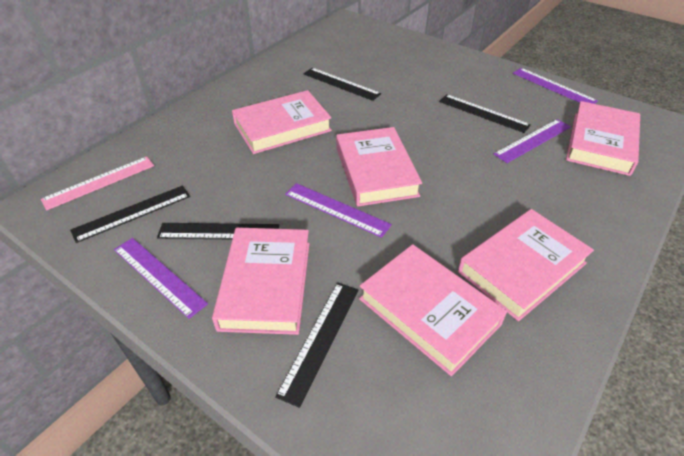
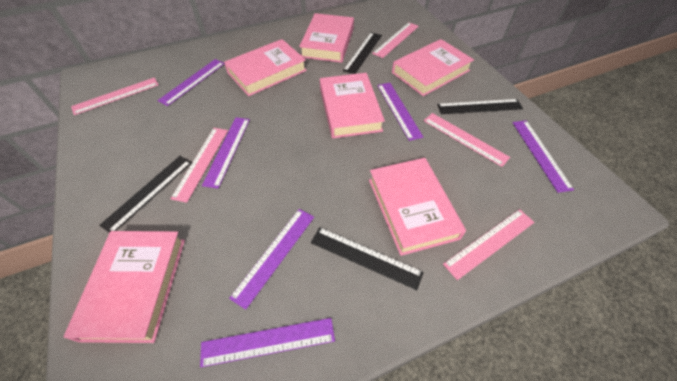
black ruler: [70,185,190,243] [157,223,279,240] [275,282,358,408] [303,68,381,101] [439,94,531,133] = 5 -> [99,156,192,233] [311,227,424,290] [343,32,382,74] [437,99,523,114] = 4
pink ruler: [41,156,154,210] = 1 -> [71,77,159,115] [171,128,228,203] [372,22,419,58] [424,113,510,167] [443,209,534,280] = 5
purple ruler: [114,238,208,319] [285,183,392,238] [494,119,571,163] [513,68,598,104] = 4 -> [157,59,225,106] [200,318,335,367] [202,117,250,189] [229,209,314,310] [377,83,423,141] [512,120,574,193] = 6

